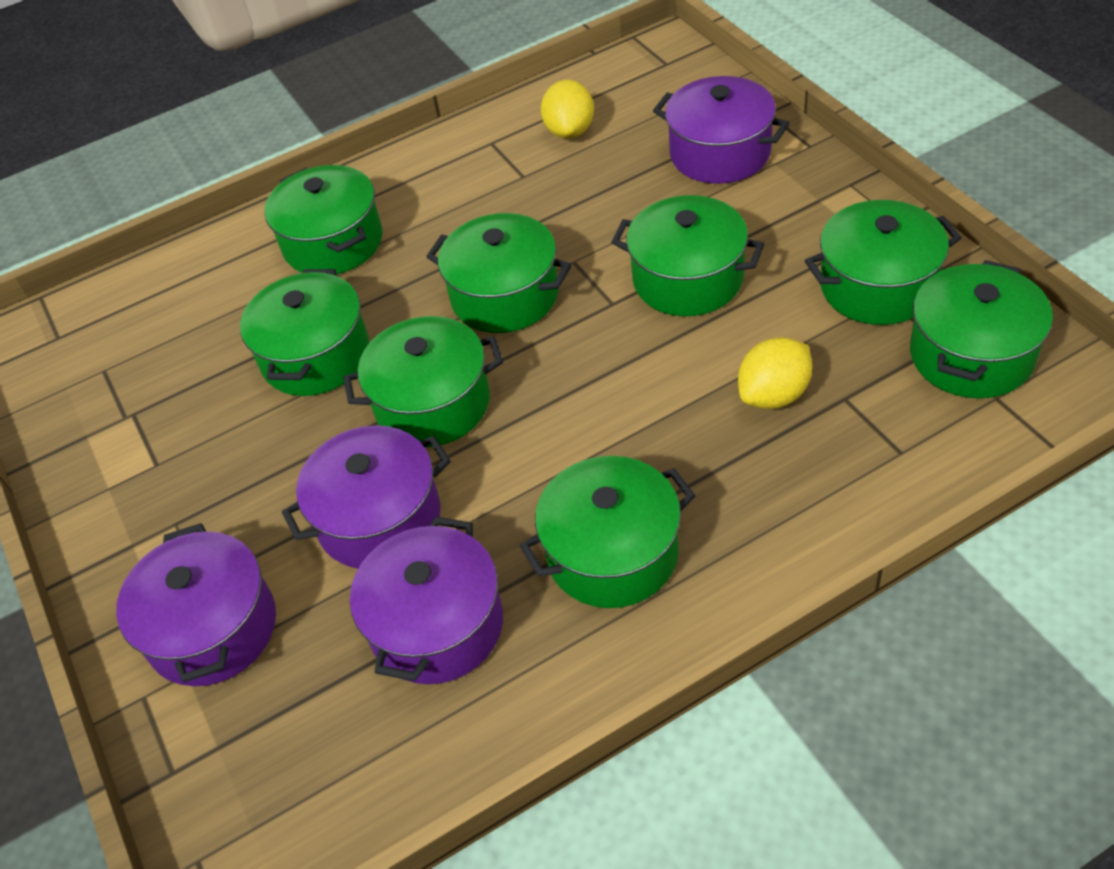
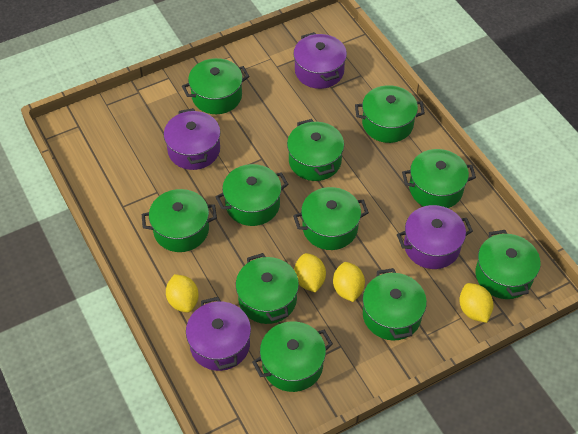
green pot: [240,269,369,396] [264,165,382,275] [343,316,503,447] [426,213,572,333] [520,456,695,608] [611,195,764,316] [805,200,962,325] [910,260,1053,399] = 8 -> [142,189,217,252] [182,58,250,114] [215,164,288,226] [236,253,299,324] [252,321,333,392] [287,119,344,181] [293,187,369,250] [355,85,425,143] [363,268,427,340] [402,149,476,208] [476,230,541,299] = 11
yellow lemon: [541,80,594,139] [738,337,812,409] = 2 -> [166,274,199,313] [294,253,326,293] [333,262,365,302] [459,283,493,323] = 4

